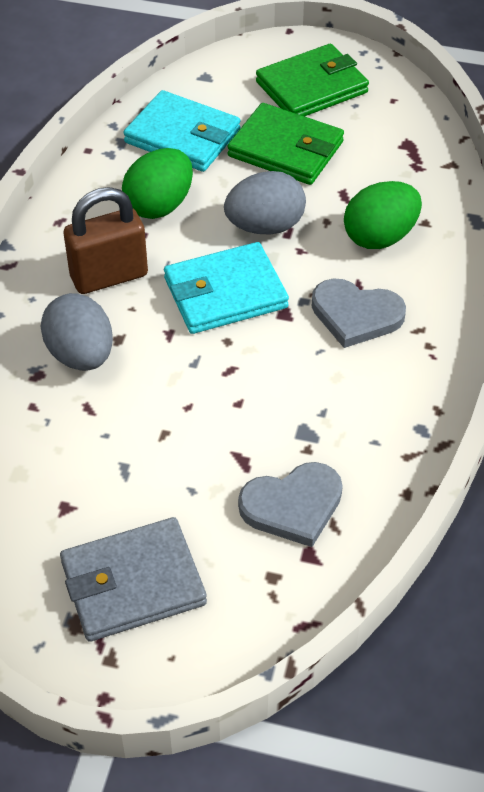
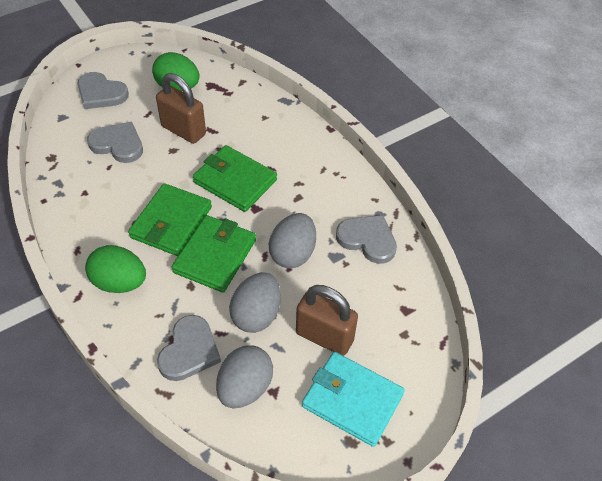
brown padlock: [64,187,148,294] = 1 -> [156,73,206,144] [296,285,358,356] = 2
green wallet: [227,103,344,185] [256,44,369,116] = 2 -> [128,183,212,256] [172,215,256,293] [193,145,277,212] = 3
grey egg: [41,293,113,371] [224,171,306,235] = 2 -> [216,345,273,408] [229,272,281,333] [269,213,316,268] = 3
grey heart: [238,462,343,547] [311,278,406,348] = 2 -> [78,72,129,109] [87,122,143,163] [157,315,221,381] [336,215,397,264] = 4
grey wallet: [60,517,207,642] = 1 -> none = 0
turquoise wallet: [123,90,240,172] [164,242,289,334] = 2 -> [302,352,405,447] = 1

